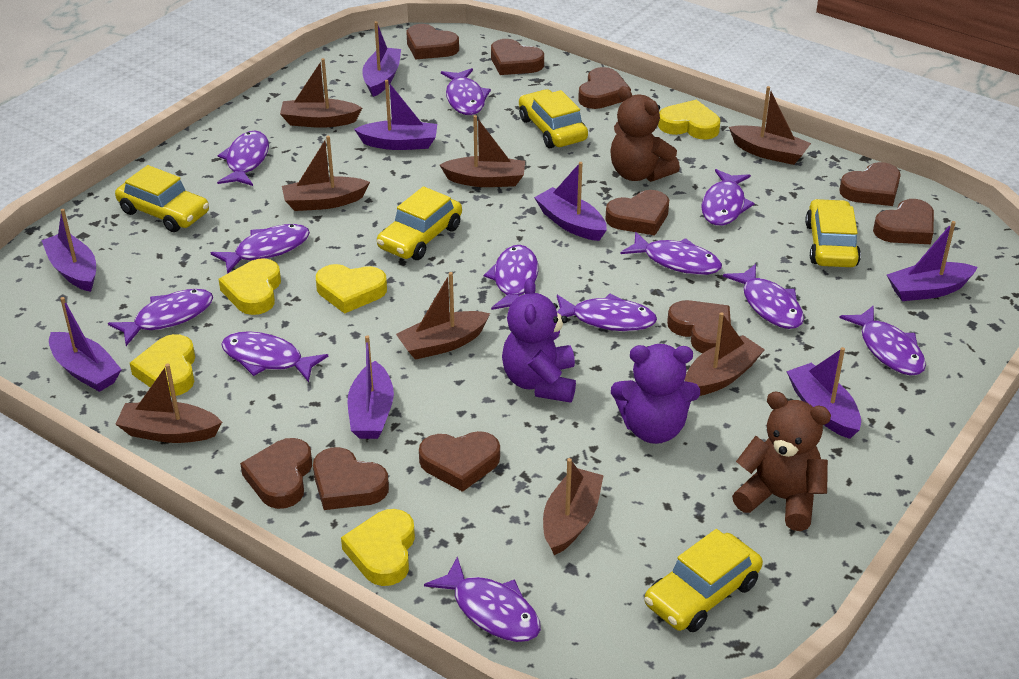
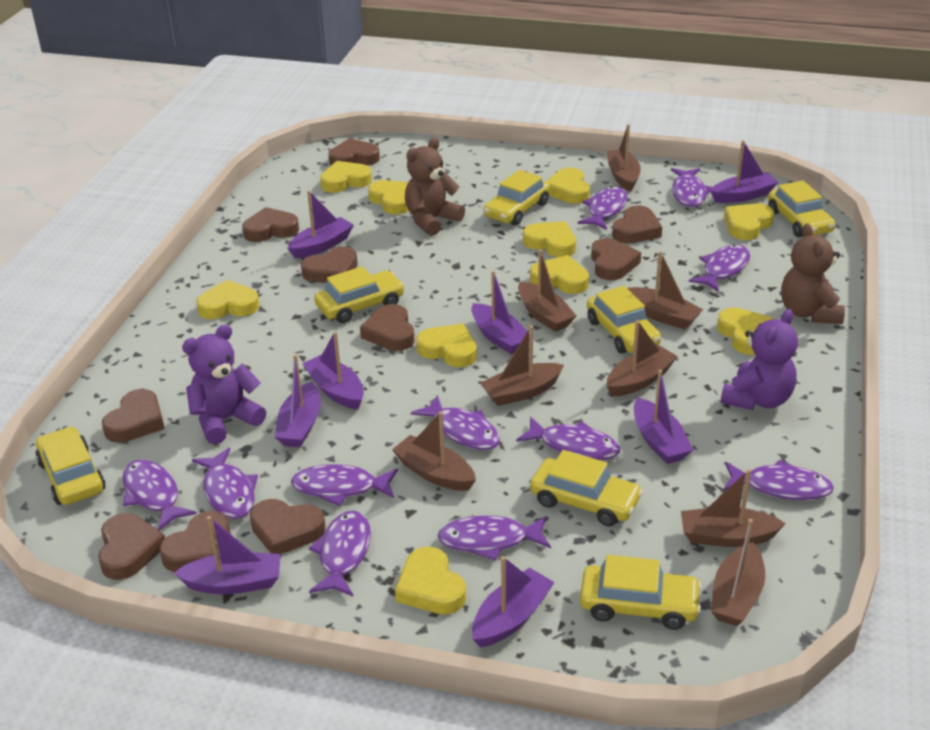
purple fish: [108,289,213,346] [211,224,310,274] [217,130,269,186] [221,331,328,382] [424,556,541,642] [441,68,491,115] [484,245,538,310] [557,294,657,331] [620,232,722,275] [701,169,755,226] [723,264,804,329] [839,305,926,376] = 12 -> [122,460,197,531] [192,448,258,519] [291,464,398,506] [309,511,371,597] [411,395,500,450] [438,516,551,561] [516,416,620,460] [578,186,627,230] [671,168,712,207] [688,244,750,292] [723,460,834,500] = 11
yellow car: [115,165,209,232] [377,186,462,260] [519,89,588,148] [644,529,763,632] [805,199,861,267] = 5 -> [35,426,105,505] [314,266,405,323] [483,170,550,225] [530,450,643,526] [580,555,702,630] [587,286,661,353] [768,180,835,237] = 7
yellow heart: [130,334,195,396] [218,258,281,315] [316,264,387,314] [341,509,415,586] [658,100,720,140] = 5 -> [196,280,260,319] [320,161,372,193] [368,180,409,215] [395,547,466,615] [416,324,477,368] [523,221,576,257] [530,255,589,294] [546,167,590,204] [717,308,774,355] [724,203,774,240] = 10

